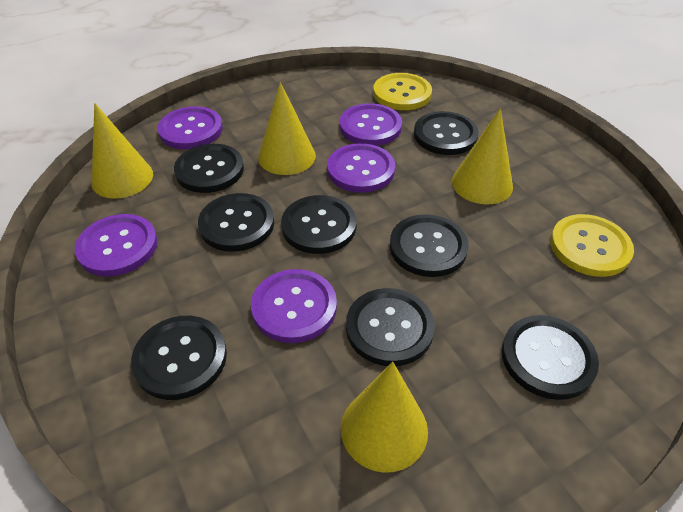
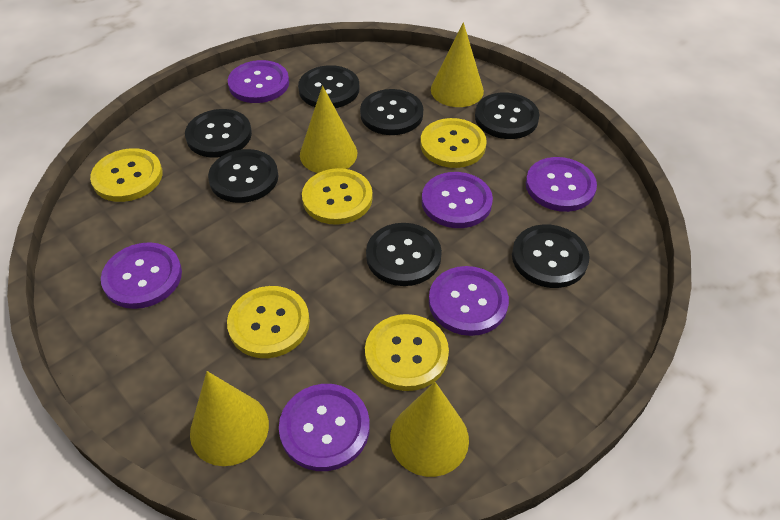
black button: [131,316,227,400] [174,144,244,193] [198,193,274,252] [281,195,357,254] [346,288,435,366] [390,214,469,277] [414,111,479,155] [502,315,599,400] = 8 -> [185,109,252,158] [208,149,278,203] [298,65,360,108] [360,89,423,135] [366,223,442,286] [475,93,539,139] [512,224,590,288] = 7
purple button: [75,214,158,277] [157,106,223,149] [251,269,337,343] [327,143,395,193] [340,103,402,146] = 5 -> [101,242,182,309] [228,60,289,103] [279,384,370,471] [422,172,493,228] [429,266,509,336] [526,157,597,212] = 6
yellow button: [373,73,432,110] [550,214,634,277] = 2 -> [90,148,163,202] [227,286,310,358] [302,168,373,225] [365,314,449,391] [420,118,486,168] = 5

